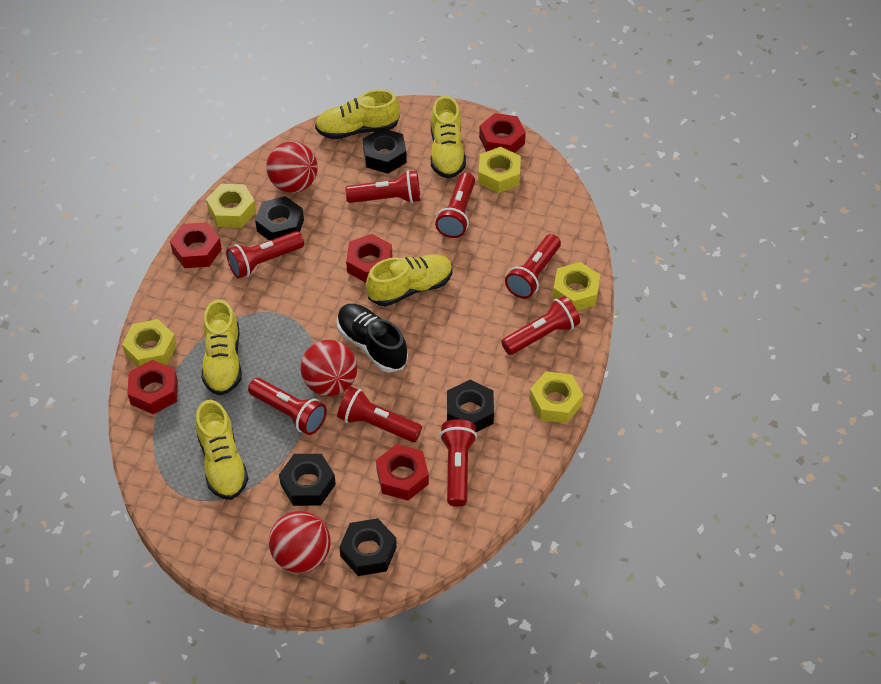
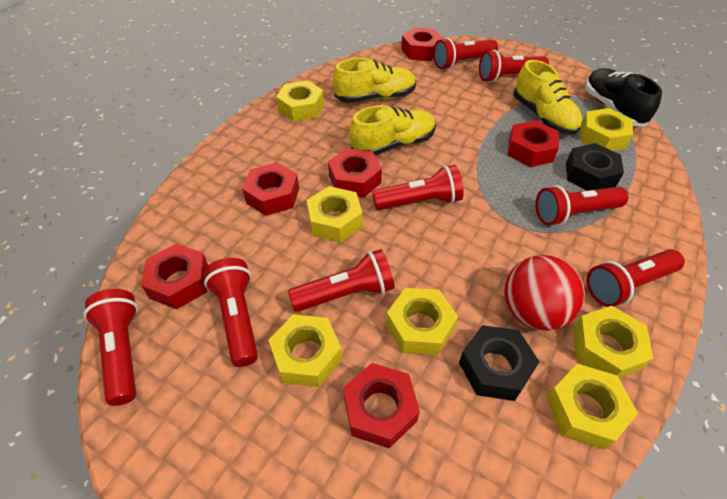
black nut: [255,196,304,241] [279,454,336,506] [339,518,397,576] [363,128,407,174] [447,380,494,432] = 5 -> [459,325,540,401] [566,143,624,191] = 2
red ball: [266,141,318,193] [269,511,331,573] [300,340,357,396] = 3 -> [504,255,585,331] = 1
red nut: [127,360,178,414] [170,222,222,268] [346,234,392,283] [376,444,429,501] [479,113,526,153] = 5 -> [141,244,208,309] [242,162,299,216] [328,148,382,198] [343,363,420,448] [401,27,444,61] [508,120,559,167] = 6
yellow nut: [122,319,177,367] [206,184,256,228] [478,147,521,193] [529,372,584,423] [552,262,601,311] = 5 -> [269,314,342,387] [276,80,324,122] [307,186,363,242] [386,288,458,355] [546,364,638,450] [573,306,654,378] [580,108,633,151] = 7
yellow shoe: [195,400,248,500] [202,299,242,396] [315,89,400,139] [366,254,452,306] [431,96,466,178] = 5 -> [333,58,416,103] [349,105,436,155] [513,60,582,135] = 3

